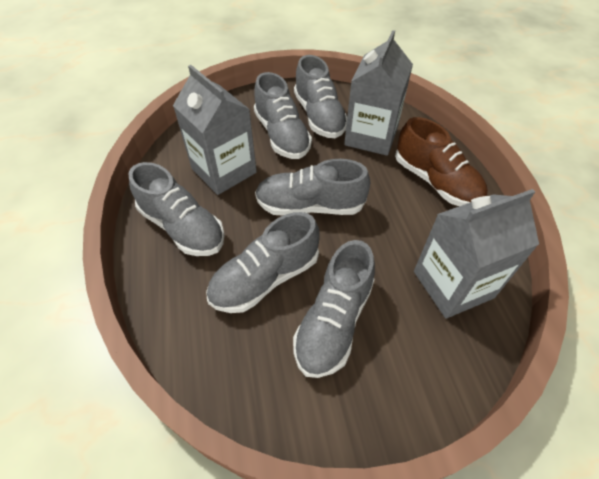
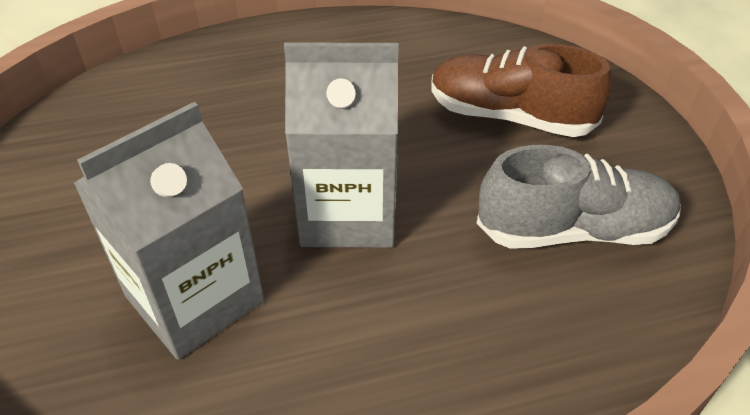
grey carton: [173,65,257,195] [344,30,413,156] [414,189,539,319] = 3 -> [74,102,264,360] [284,42,399,248] = 2
grey shoe: [128,162,225,256] [206,212,319,313] [254,72,312,159] [255,159,370,215] [293,240,375,378] [294,55,347,138] = 6 -> [477,145,681,249] = 1

